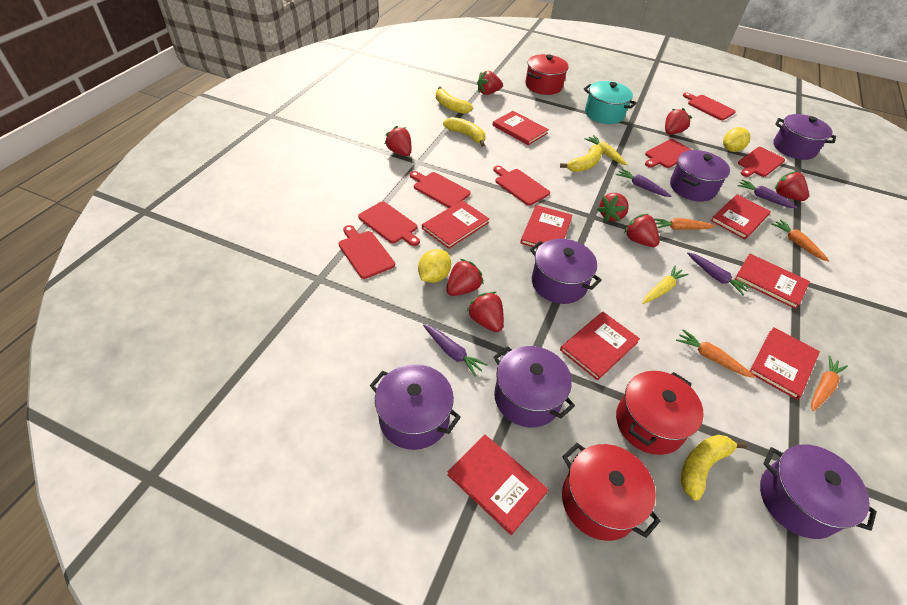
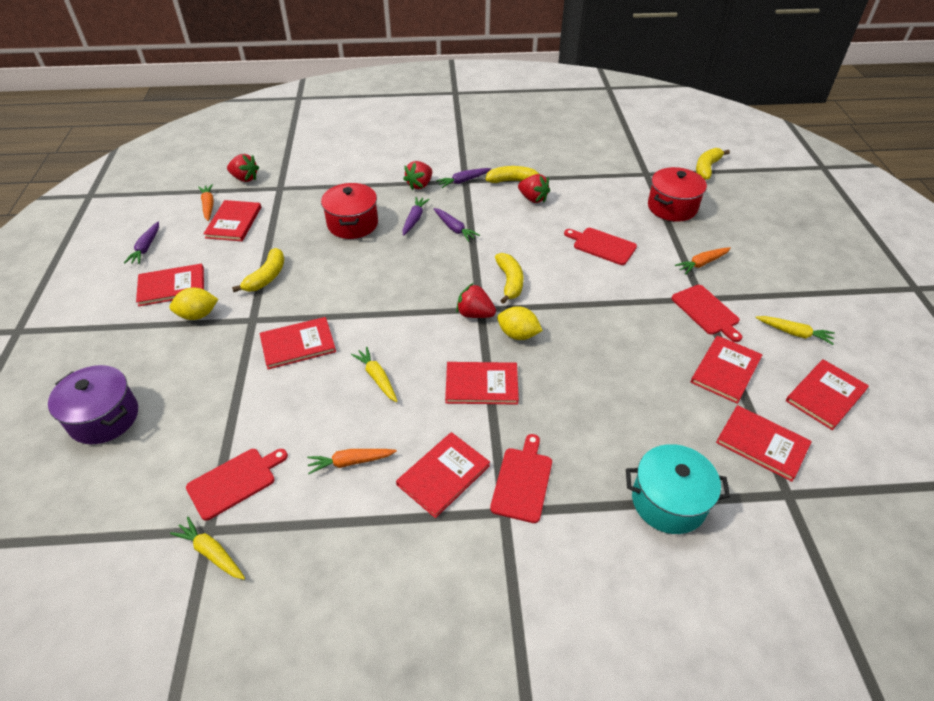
orange carrot: [654,218,716,230] [676,329,755,378] [771,219,829,262] [811,355,848,411] = 4 -> [198,184,214,221] [307,449,397,474] [675,247,731,275] = 3
purple pot: [370,364,461,450] [494,346,575,427] [530,239,602,304] [670,150,730,202] [760,444,877,539] [773,114,836,160] = 6 -> [48,365,138,444] = 1
red cutting board: [339,225,395,279] [358,201,420,246] [410,171,471,208] [493,166,550,206] [645,139,692,168] [683,92,736,120] [738,147,785,177] = 7 -> [186,449,288,520] [490,434,552,523] [564,228,637,265] [672,285,742,342] = 4
red pot: [525,54,569,95] [562,443,661,541] [616,371,704,455] = 3 -> [321,183,378,239] [648,167,707,222] = 2
red strawberry: [385,126,411,156] [446,259,484,296] [467,292,504,332] [477,71,503,95] [597,193,629,222] [624,214,660,247] [665,108,692,134] [775,171,809,201] = 8 -> [227,154,259,182] [403,161,432,190] [456,283,496,318] [518,174,550,203] = 4
yellow carrot: [585,135,627,165] [642,266,689,304] = 2 -> [170,517,245,580] [351,347,398,402] [755,316,835,345] = 3

